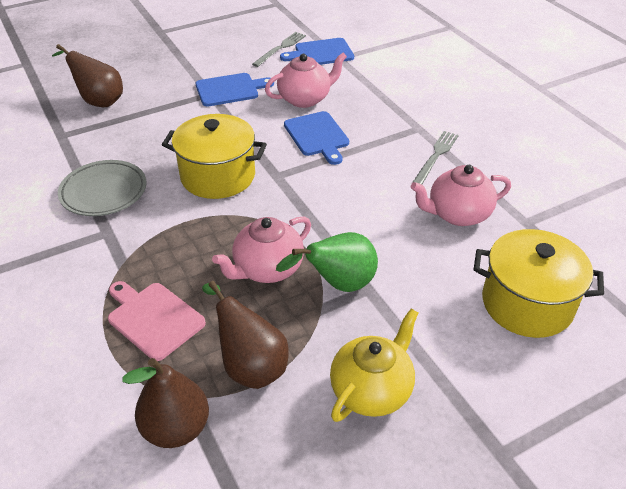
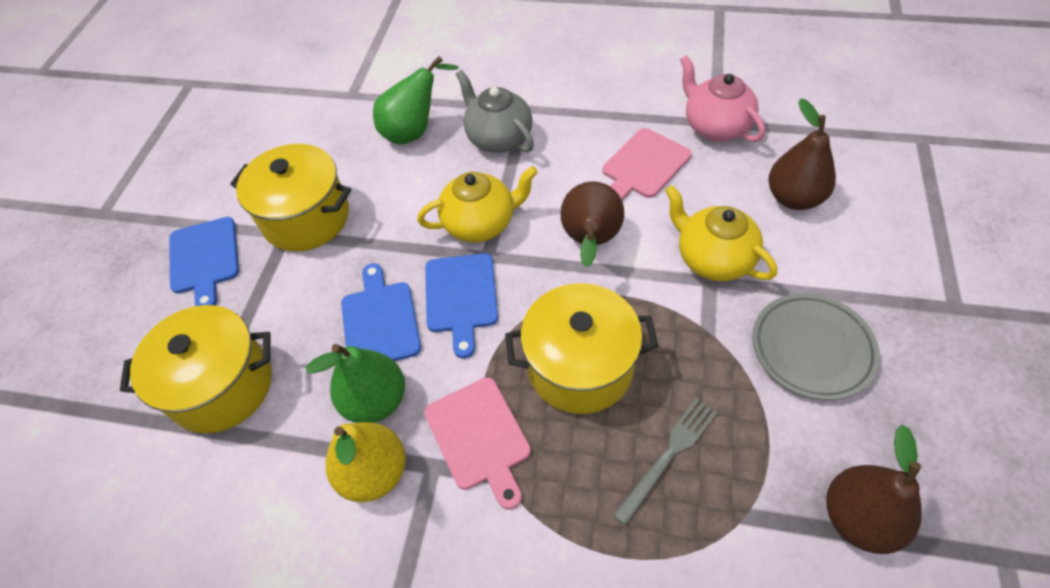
green pear: [276,232,378,292] = 1 -> [306,344,405,423] [373,56,458,145] = 2
grey fork: [252,32,306,67] [412,131,459,184] = 2 -> [613,398,717,525] = 1
grey teapot: none = 0 -> [456,70,534,153] = 1
pink cutting board: [108,281,206,361] = 1 -> [424,377,531,510] [602,128,692,200] = 2
pink teapot: [212,217,311,283] [265,53,347,108] [411,165,511,226] = 3 -> [680,55,765,142] = 1
yellow pear: none = 0 -> [325,422,406,502] = 1
yellow pot: [162,114,267,199] [474,229,604,338] = 2 -> [120,305,272,433] [230,144,351,251] [505,283,659,414] = 3
yellow teapot: [330,309,418,422] = 1 -> [417,166,538,242] [665,185,777,281] = 2

